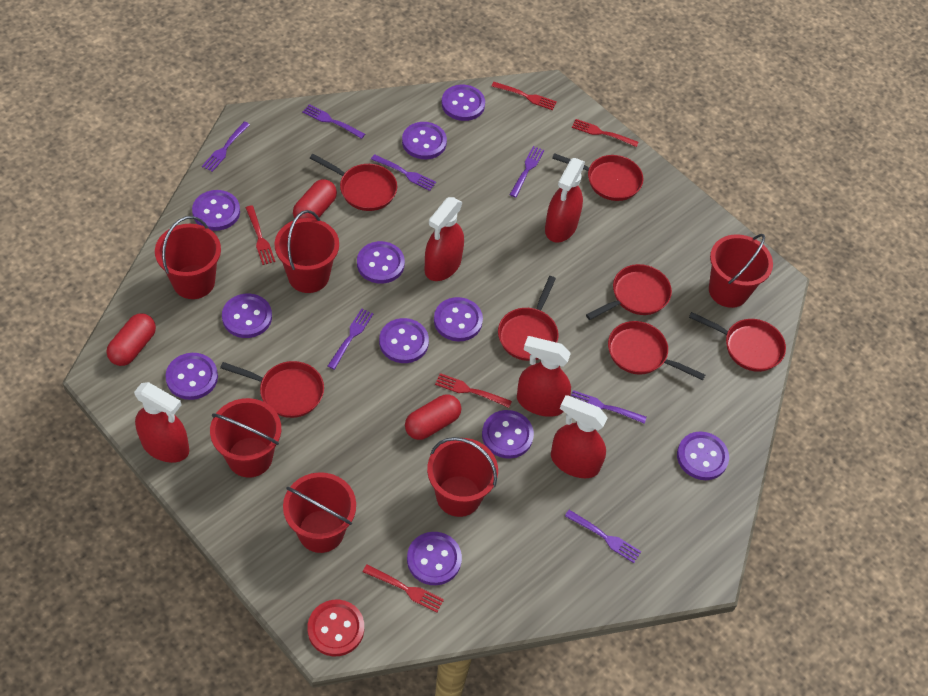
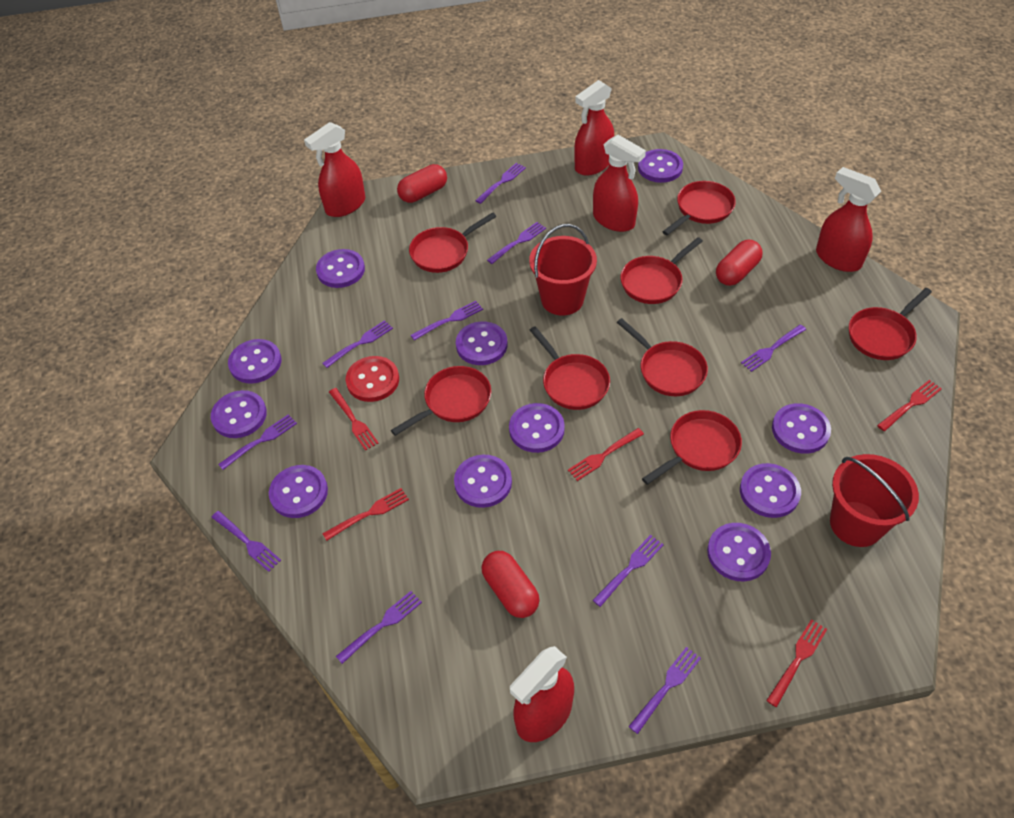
purple fork: [202,122,250,172] [302,104,365,139] [328,308,373,370] [371,154,436,191] [510,146,544,198] [565,510,641,563] [571,390,647,424] = 7 -> [211,511,281,572] [218,414,297,470] [322,320,393,368] [336,591,422,664] [410,301,483,341] [475,163,526,204] [487,222,546,264] [593,535,664,607] [628,647,701,734] [741,324,806,372] = 10
red bucket: [155,216,221,299] [210,398,281,478] [274,210,339,293] [283,472,356,553] [427,437,498,517] [709,234,773,308] = 6 -> [529,224,597,316] [830,454,919,547] = 2
red pan: [220,361,324,418] [310,154,397,211] [498,276,559,361] [552,153,643,201] [586,264,672,320] [608,321,705,380] [689,312,786,372] = 7 -> [391,366,491,436] [409,212,496,273] [530,326,610,410] [617,318,708,396] [620,237,703,304] [642,410,742,485] [662,181,736,236] [849,288,932,360] = 8

